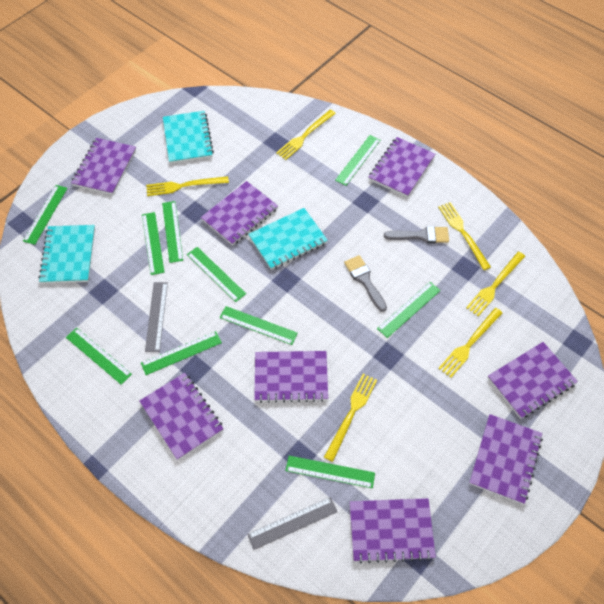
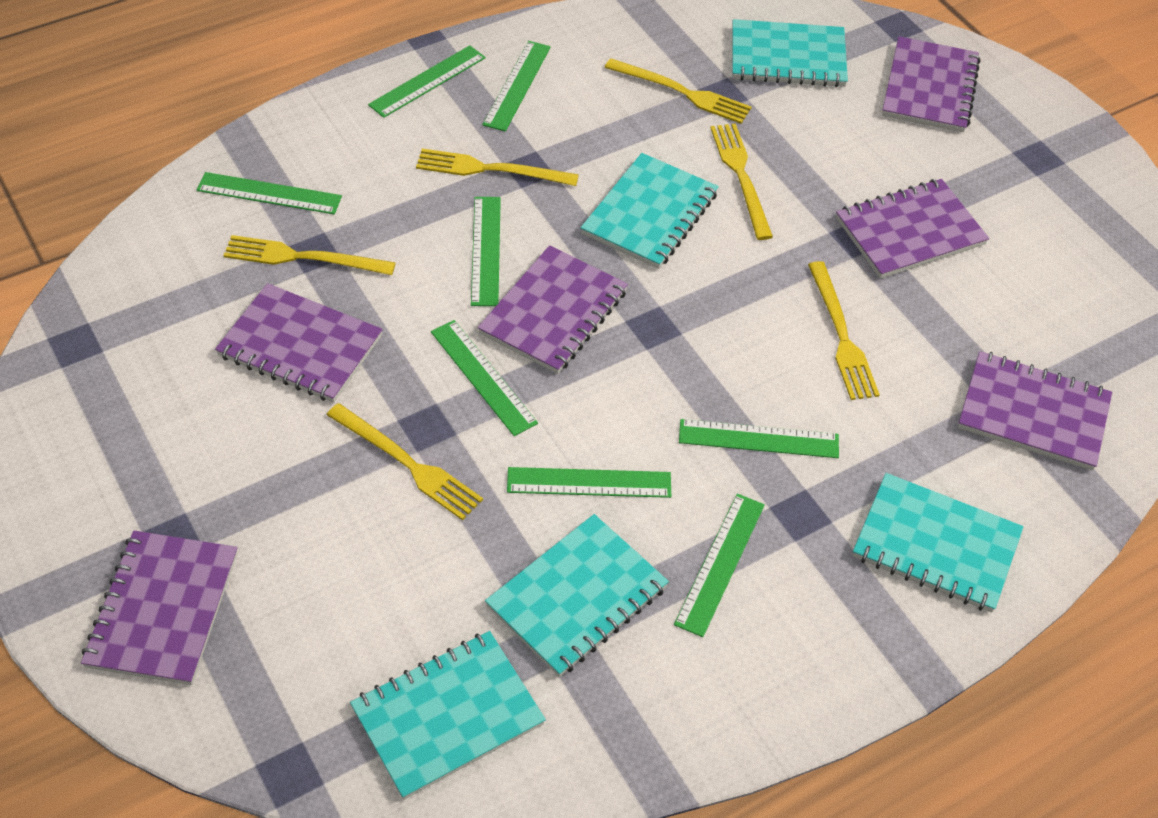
green ruler: [23,185,68,245] [66,327,132,385] [141,331,222,375] [142,212,165,275] [162,201,183,263] [187,247,246,302] [220,306,298,345] [285,456,375,488] [335,135,380,186] [377,282,441,338] = 10 -> [197,172,342,214] [368,45,486,118] [431,320,538,436] [471,197,501,306] [482,41,551,131] [507,467,671,498] [674,494,765,637] [679,419,839,458] = 8
grey brush: [344,255,387,312] [384,226,449,243] = 2 -> none = 0
grey ruler: [145,282,168,352] [247,497,337,550] = 2 -> none = 0
purple notebook: [71,138,136,195] [139,373,224,460] [201,181,278,246] [254,351,328,403] [350,498,436,563] [369,137,435,197] [469,414,543,504] [488,342,578,419] = 8 -> [81,530,238,685] [215,283,383,403] [478,245,628,374] [836,179,989,279] [882,36,981,132] [958,351,1112,471] = 6
turquoise notebook: [38,225,95,284] [163,111,214,164] [248,208,328,270] = 3 -> [350,631,546,800] [485,514,669,677] [580,153,719,269] [732,19,848,87] [852,473,1023,613] = 5

